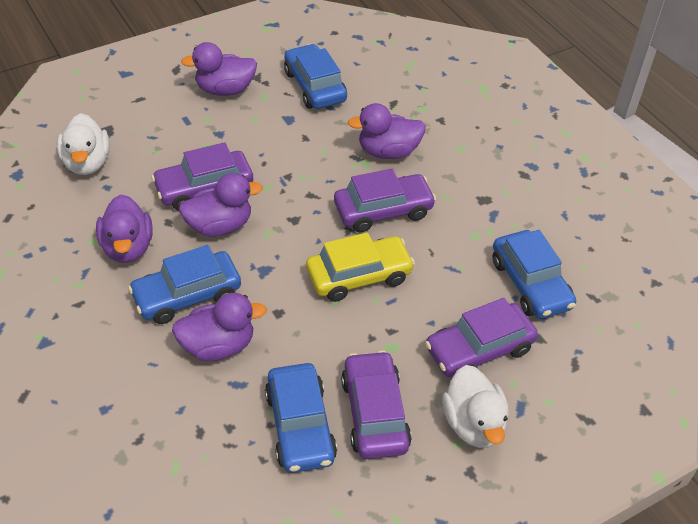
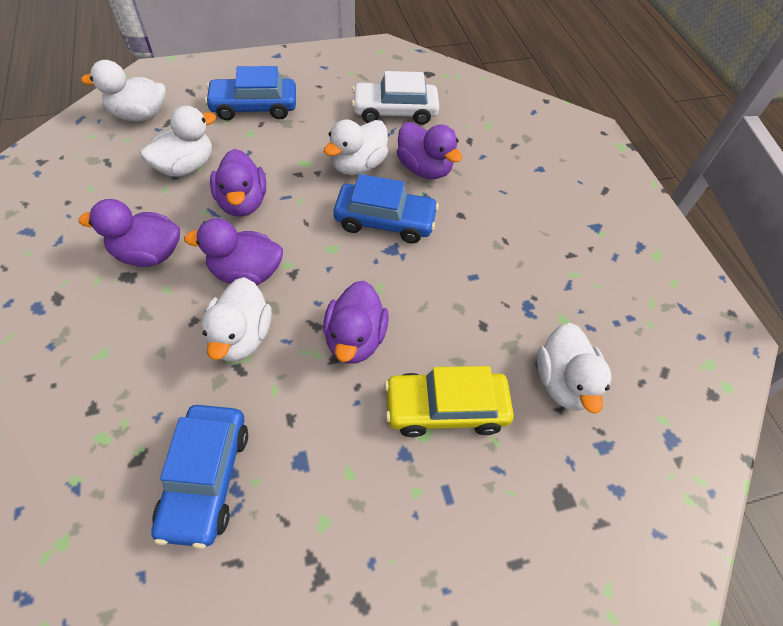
blue car: [128,245,241,324] [265,363,337,473] [284,44,347,109] [493,230,576,319] = 4 -> [151,405,248,549] [205,66,296,120] [333,174,439,243] = 3
purple car: [151,142,253,211] [334,169,436,233] [341,351,412,459] [425,298,538,377] = 4 -> none = 0
white car: none = 0 -> [352,71,439,125] = 1
white duck: [57,113,110,175] [442,365,509,448] = 2 -> [81,60,166,121] [140,106,216,177] [201,277,272,362] [324,120,388,175] [537,323,612,414] = 5

